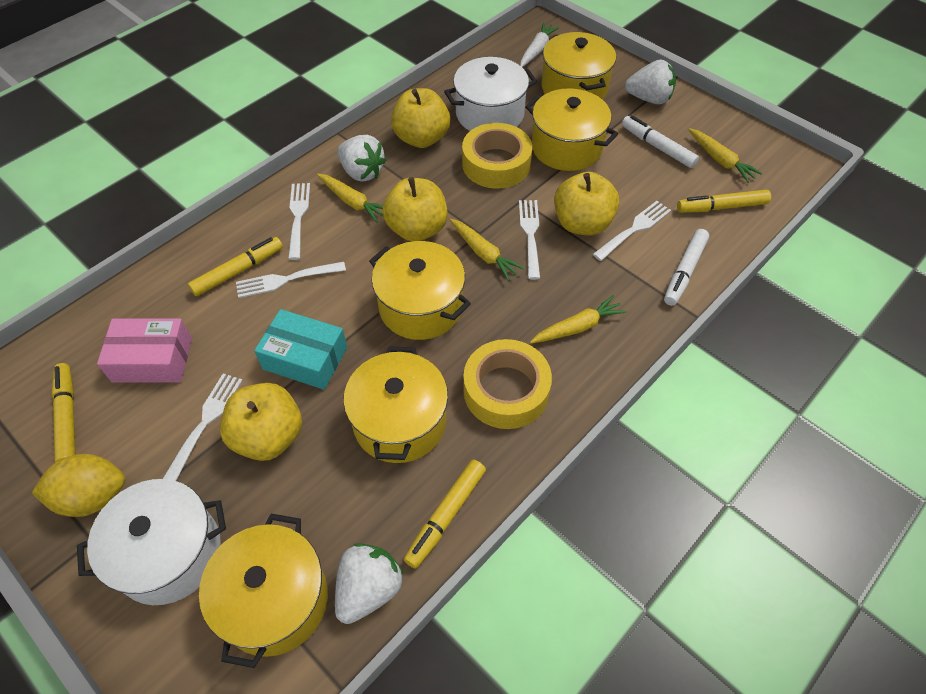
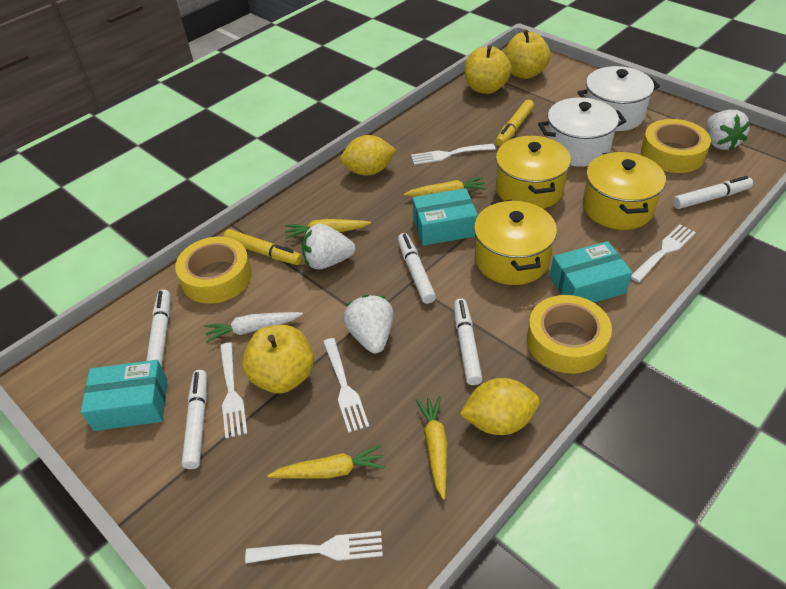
pink box: [97,319,192,383] = 1 -> none = 0
turquoise box: [254,309,347,390] = 1 -> [80,360,168,431] [413,188,478,246] [550,241,632,302] = 3
white marker: [622,115,699,168] [664,229,709,306] = 2 -> [146,289,170,367] [182,370,207,469] [398,233,436,304] [454,299,482,385] [673,176,753,209] = 5
yellow apple: [220,383,302,461] [382,177,447,241] [391,88,450,148] [554,172,619,235] = 4 -> [242,325,314,394] [465,45,511,94] [504,29,550,79] = 3
yellow lemon: [32,454,125,517] = 1 -> [340,135,396,176] [460,378,539,435] = 2
yellow marker: [52,363,76,463] [188,237,283,296] [404,460,486,569] [677,189,771,213] = 4 -> [223,229,302,265] [495,100,534,146] = 2
yellow pot: [199,514,328,668] [343,346,448,463] [369,241,471,340] [525,89,618,171] [541,32,616,100] = 5 -> [474,199,557,285] [496,135,571,209] [583,152,666,230] = 3
yellow tape: [462,123,532,189] [463,339,552,429] = 2 -> [175,236,252,304] [527,295,612,374] [641,119,711,173] = 3

